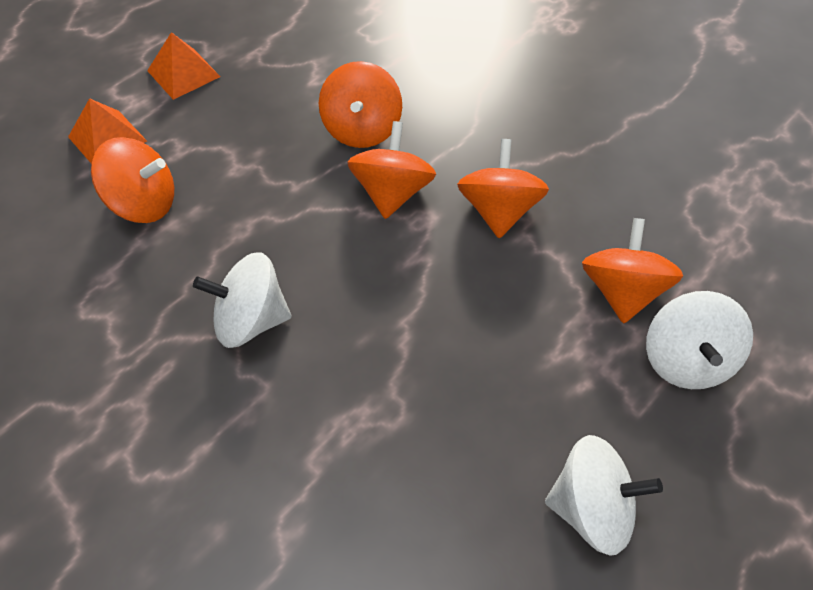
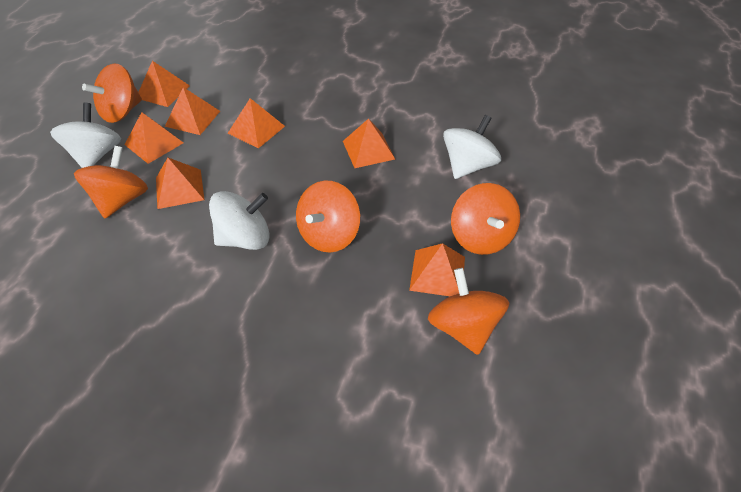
orange pyramid: [68,98,147,163] [147,32,221,100] = 2 -> [125,112,183,164] [138,61,190,107] [156,158,204,209] [165,87,220,135] [228,98,285,148] [343,118,395,168] [409,243,465,296] = 7

